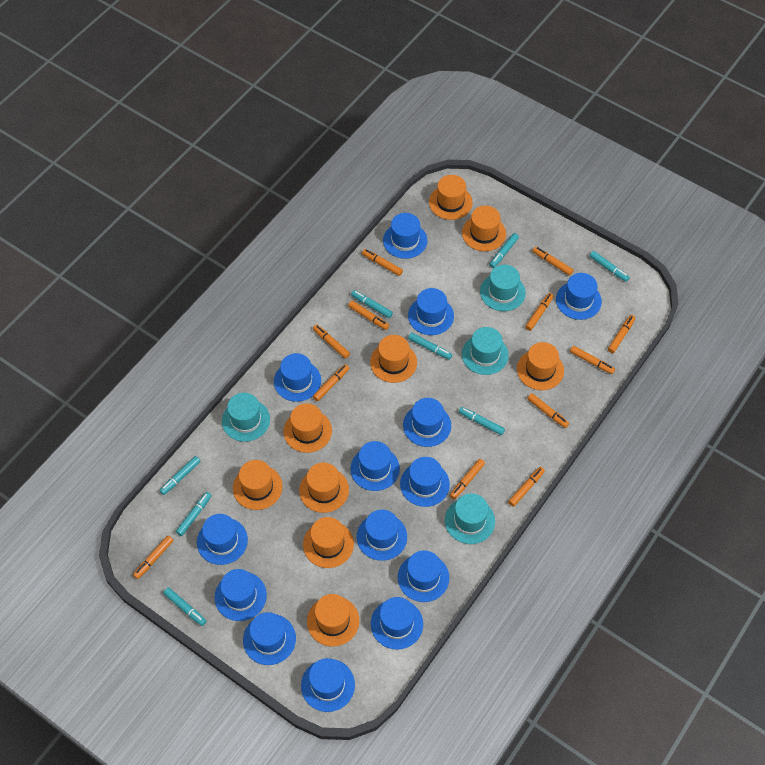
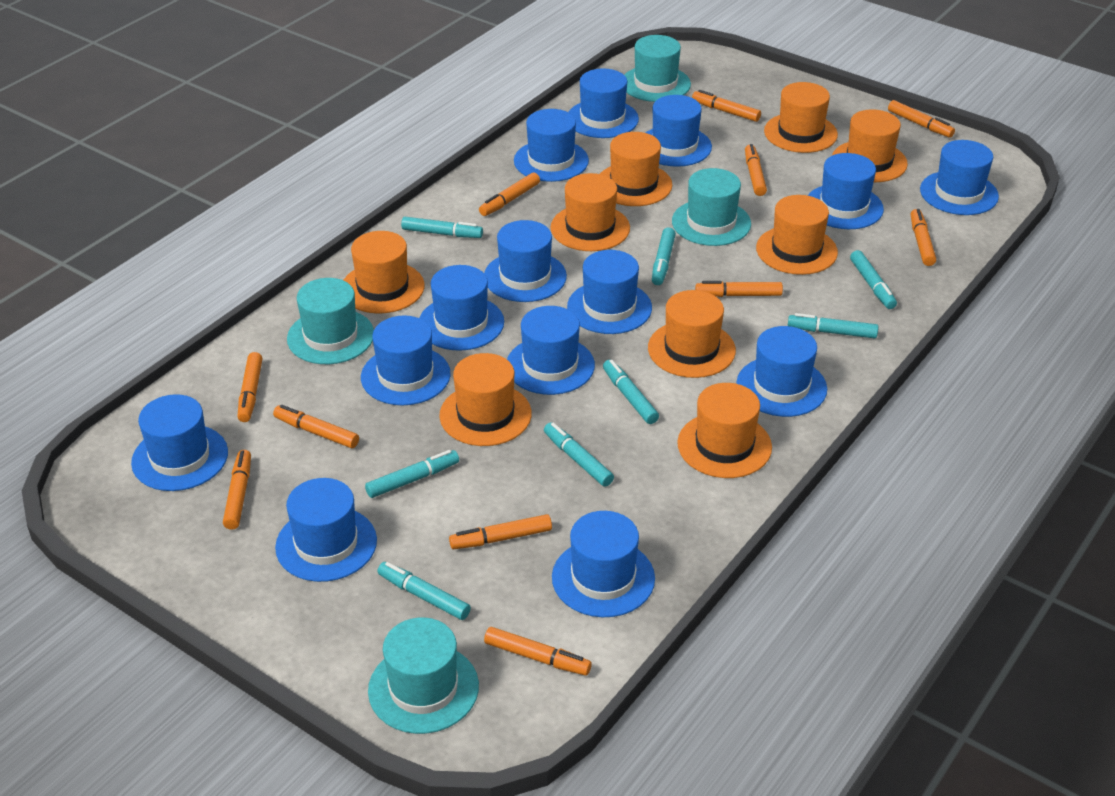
orange marker: [133,535,173,579] [313,324,350,359] [313,364,349,401] [348,301,389,330] [362,249,403,276] [450,459,485,499] [508,467,545,507] [525,293,553,331] [527,393,569,428] [533,247,574,276] [570,346,615,374] [608,315,635,353] = 12 -> [223,450,251,530] [237,352,263,422] [273,405,359,448] [449,514,552,549] [479,173,540,216] [484,627,592,676] [692,90,761,122] [695,281,783,297] [745,144,767,196] [888,100,955,138] [911,209,936,266] = 11

